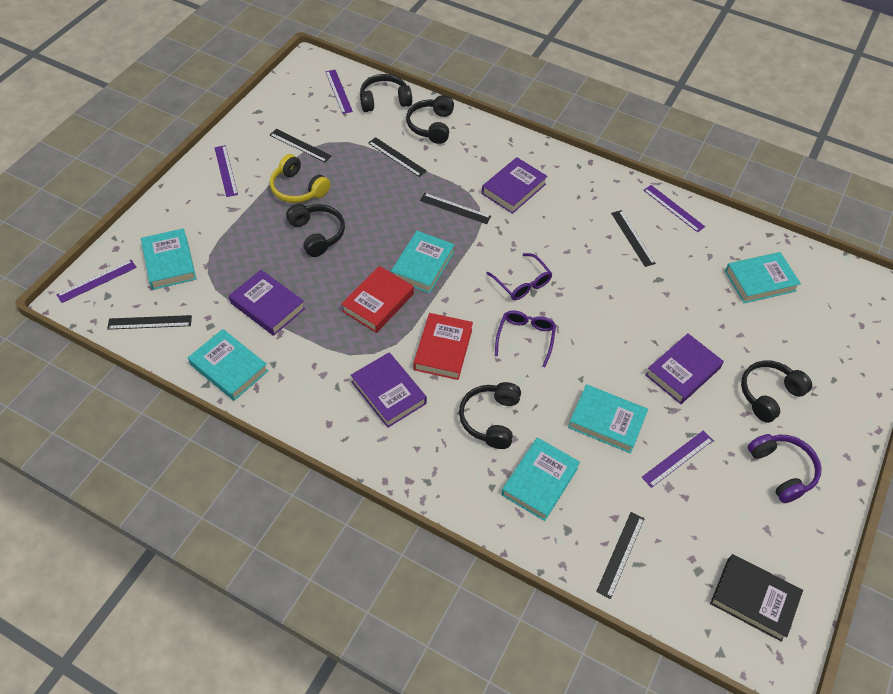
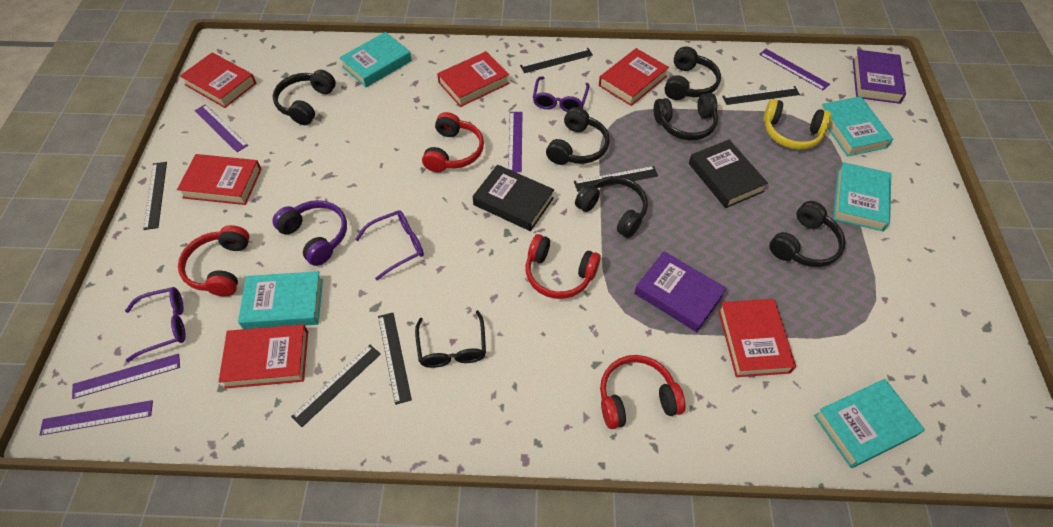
black book: [710,554,803,642] = 1 -> [473,164,554,231] [689,140,768,208] = 2
black glasses: none = 0 -> [415,310,486,368] = 1
black headphones: [286,204,345,257] [360,74,412,112] [406,95,454,144] [459,382,521,449] [741,361,812,423] = 5 -> [273,70,336,125] [546,107,610,165] [575,176,648,238] [653,93,718,140] [664,47,721,100] [769,201,846,267] = 6
purple book: [229,270,305,336] [351,352,427,428] [482,157,548,214] [645,333,724,404] = 4 -> [634,251,727,332] [853,50,906,104] = 2
purple glasses: [486,253,552,300] [495,310,556,368] = 2 -> [125,287,186,362] [355,210,424,280] [533,76,590,112] = 3
red book: [341,266,414,333] [414,313,473,380] = 2 -> [177,154,262,205] [180,52,256,108] [219,324,308,389] [437,51,509,107] [599,48,669,106] [718,299,796,377] = 6
red headphones: none = 0 -> [178,225,249,296] [422,112,484,172] [526,234,601,299] [600,355,685,429] = 4
turquoise book: [141,228,196,290] [188,329,268,401] [391,231,455,294] [501,437,580,521] [568,384,648,454] [725,252,801,303] = 6 -> [238,271,323,329] [339,32,412,87] [814,379,925,468] [821,96,893,157] [833,162,891,231] = 5

